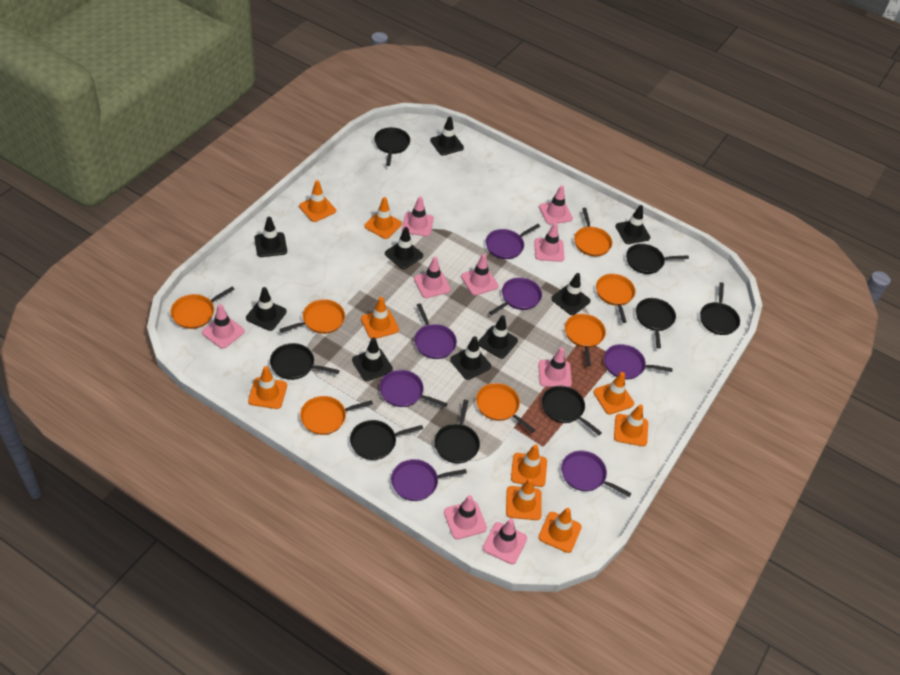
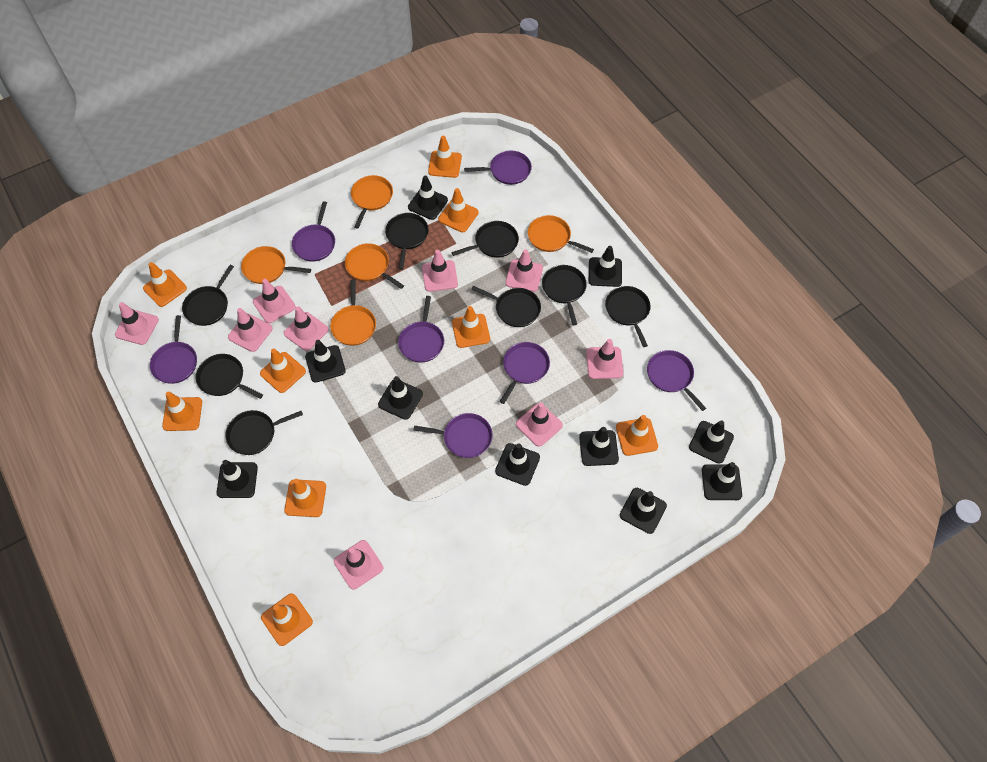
black traffic cone: [246,287,287,331] [254,217,287,257] [352,338,393,381] [385,227,423,269] [430,116,464,156] [450,336,491,380] [478,315,518,359] [551,273,590,315] [616,205,650,244] = 9 -> [217,460,258,498] [305,340,346,382] [378,376,423,420] [408,176,448,220] [495,443,540,486] [579,427,619,466] [589,246,622,287] [620,488,667,534] [689,420,734,464] [702,462,742,500] = 10
orange pan: [171,287,235,329] [279,299,345,334] [300,396,373,435] [476,383,535,433] [565,314,606,366] [574,208,612,256] [596,274,636,323] = 7 -> [241,246,311,284] [330,280,376,346] [345,243,404,289] [351,175,393,229] [528,215,594,253] = 5

